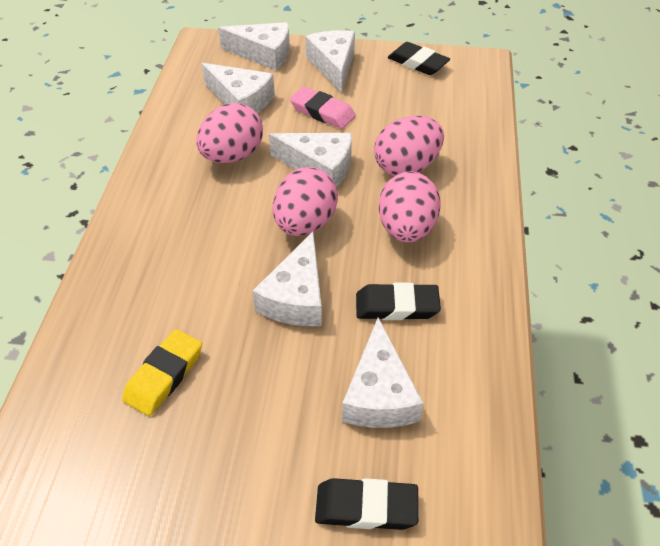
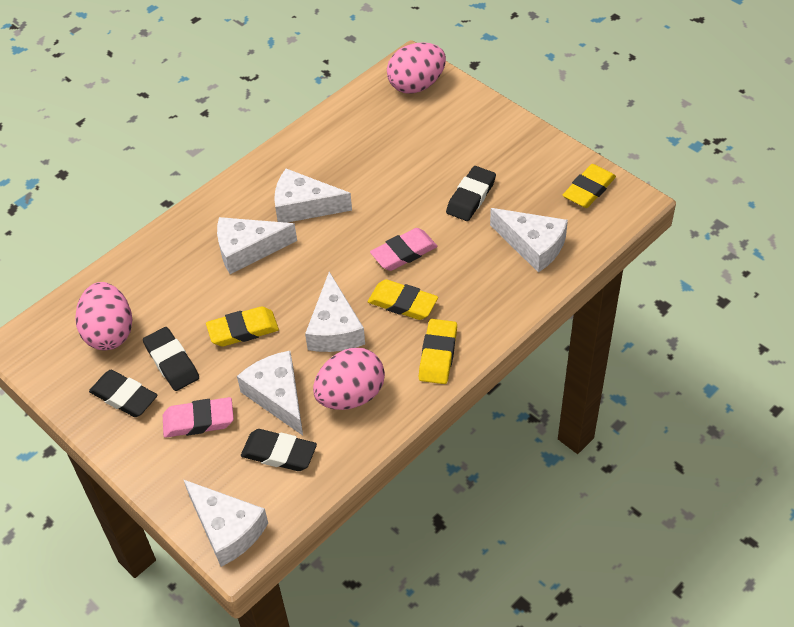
black eraser: [315,478,418,530] [356,283,441,320] [388,42,450,75] = 3 -> [89,370,158,417] [143,327,199,391] [241,429,317,471] [446,166,496,221] = 4
pink egg: [196,103,263,163] [273,167,338,236] [374,115,444,176] [378,171,440,242] = 4 -> [75,282,132,350] [313,348,385,410] [387,42,446,94] = 3
pink eraser: [290,87,356,129] = 1 -> [163,397,234,438] [370,228,437,271] = 2
yellow eraser: [122,329,202,416] = 1 -> [206,306,279,347] [368,279,438,320] [419,319,457,384] [563,164,616,208] = 4

